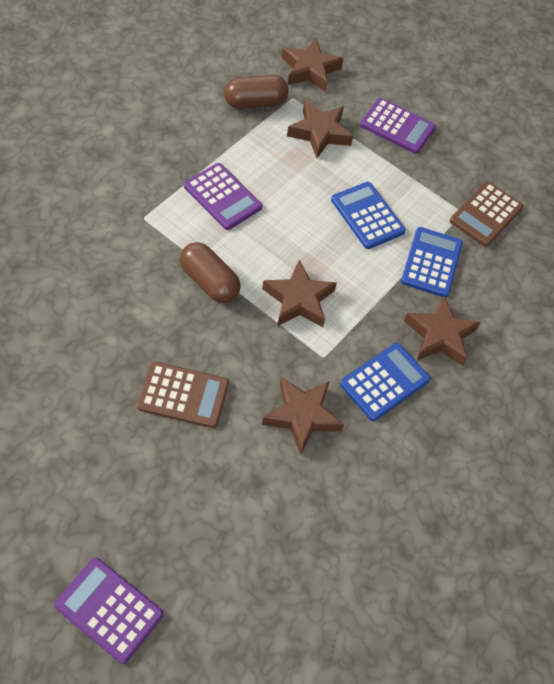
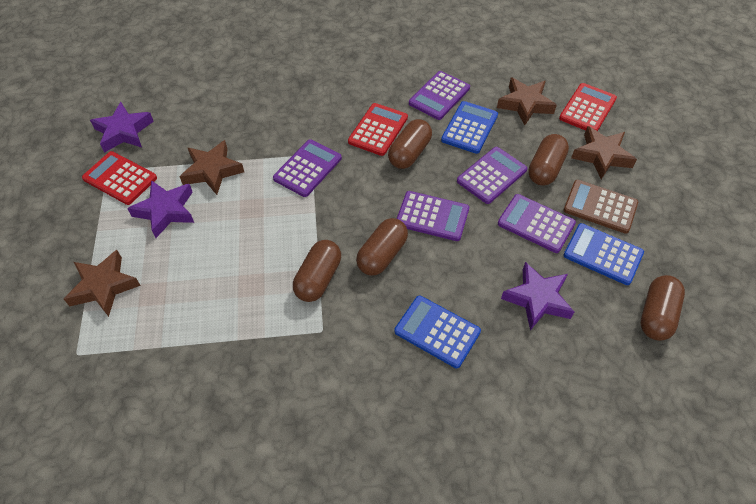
brown calculator: [137,362,229,428] [450,181,524,247] = 2 -> [563,180,638,234] = 1
brown capsule: [180,242,241,303] [224,75,289,109] = 2 -> [293,240,341,302] [356,218,408,275] [388,119,432,169] [528,134,569,185] [641,275,685,341] = 5
brown star: [262,260,337,327] [262,377,344,455] [281,39,343,92] [287,101,353,158] [404,296,481,366] = 5 -> [64,250,141,317] [179,140,244,195] [497,77,557,125] [571,126,637,179] = 4
purple calculator: [54,557,163,664] [184,163,262,230] [360,98,436,154] = 3 -> [273,139,342,197] [397,191,469,241] [409,71,470,120] [457,147,527,204] [498,194,576,253] = 5
purple star: none = 0 -> [90,102,154,153] [127,180,194,238] [501,262,574,330] = 3
red calculator: none = 0 -> [82,151,157,205] [348,103,408,156] [559,83,617,131] = 3

